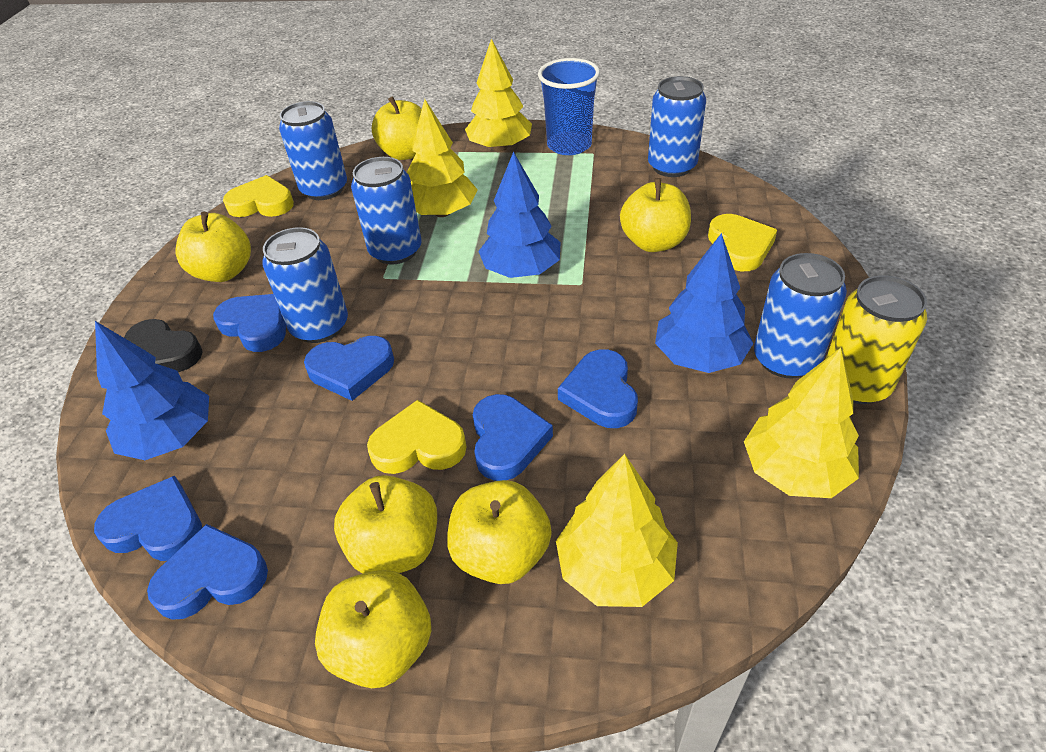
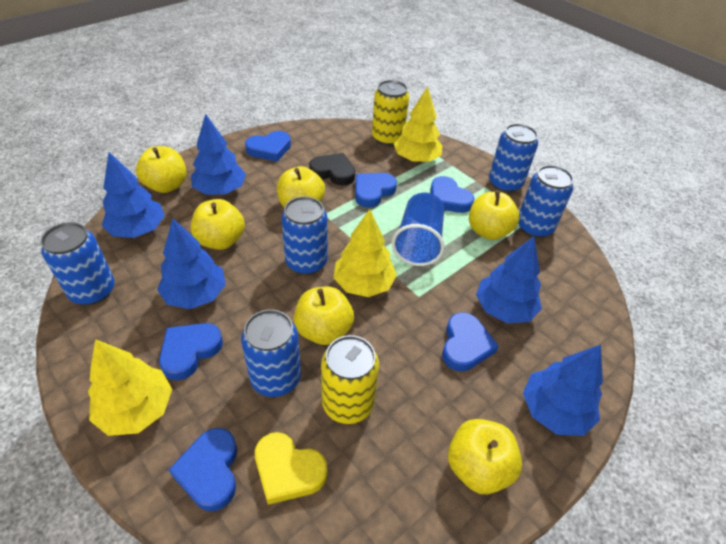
blue tree: [95,321,209,460] [478,152,561,278] [655,233,754,373] = 3 -> [102,152,165,238] [157,218,226,309] [191,114,246,195] [476,236,542,323] [523,345,603,436] = 5
yellow can: [826,275,927,404] = 1 -> [321,335,379,424] [372,80,409,146] = 2
yellow heart: [223,175,294,217] [367,400,467,474] [708,214,777,271] = 3 -> [255,432,327,505] = 1
yellow tree: [407,99,478,217] [465,39,532,151] [556,454,678,607] [744,348,859,498] = 4 -> [88,339,172,436] [334,209,397,297] [394,87,442,163] = 3

